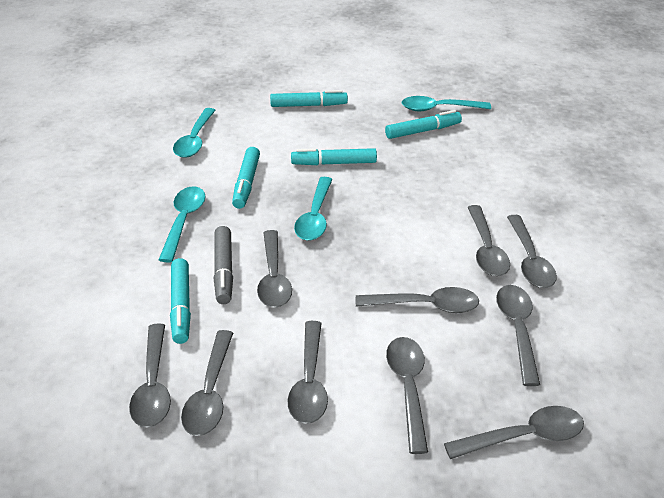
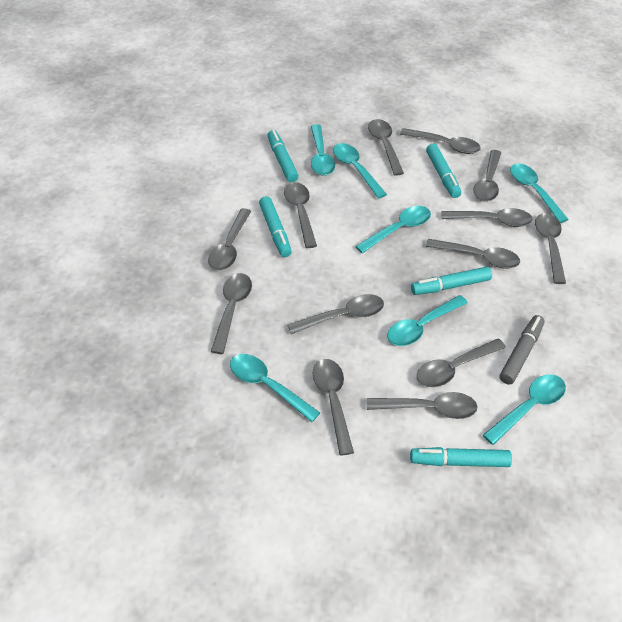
grey spoon: [129,323,171,427] [181,330,233,436] [257,230,292,308] [288,321,328,424] [356,287,479,313] [386,337,428,454] [444,406,584,459] [468,205,510,276] [496,285,540,386] [507,215,557,288] = 10 -> [208,208,251,271] [211,273,252,354] [284,182,317,248] [287,294,384,334] [313,359,354,455] [367,392,478,419] [368,119,404,175] [400,128,481,154] [417,339,506,387] [426,239,520,269] [441,208,533,227] [473,150,501,202] [535,213,566,284] = 13
turquoise spoon: [159,186,206,263] [173,108,216,158] [294,177,333,241] [402,96,491,111] = 4 -> [230,354,320,422] [311,124,335,176] [333,143,387,199] [355,206,431,253] [387,295,468,346] [483,374,566,445] [510,163,569,223] = 7

